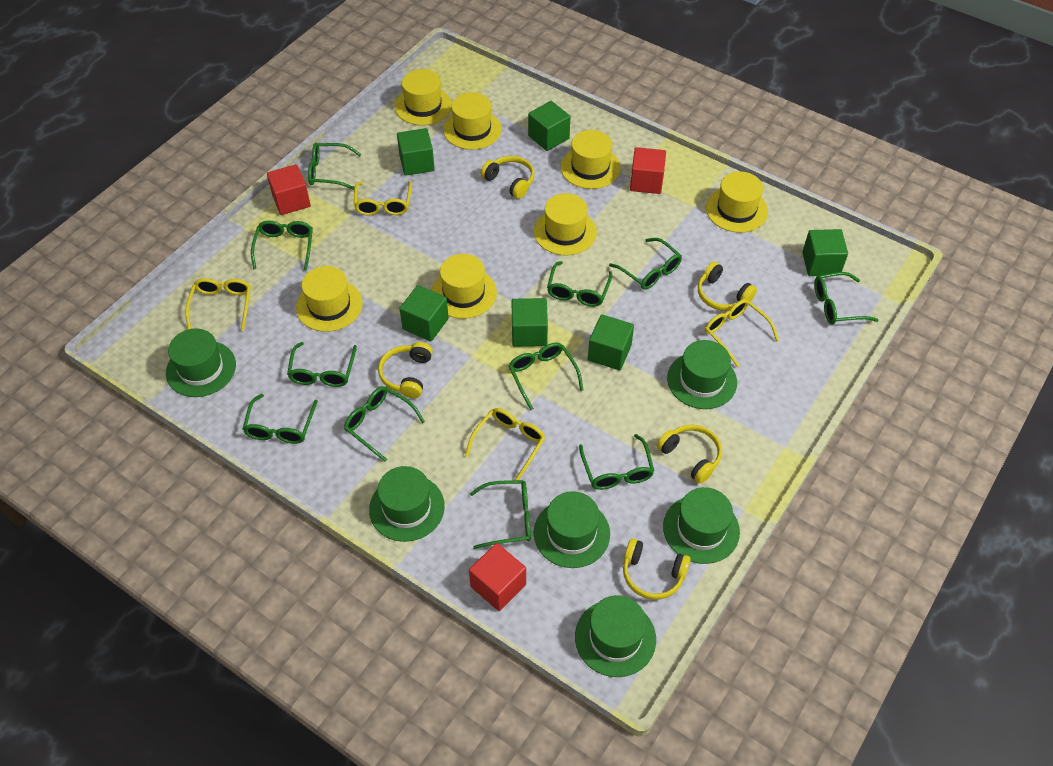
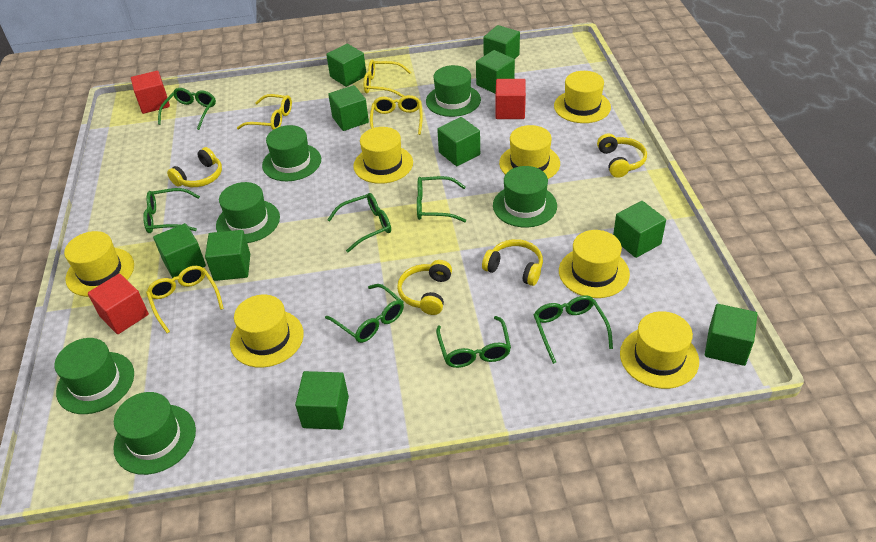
green cube: [397,128,435,176] [399,285,449,342] [512,298,548,347] [528,101,570,151] [588,314,634,370] [802,229,848,276] = 6 -> [153,223,206,278] [205,230,250,281] [295,371,349,430] [326,44,366,87] [328,85,369,131] [437,117,480,166] [476,50,515,94] [483,25,520,59] [613,201,666,258] [705,304,757,366] = 10
green glasses: [242,394,318,444] [251,220,313,271] [287,342,357,387] [308,143,361,190] [344,386,425,462] [470,480,531,549] [508,343,584,410] [547,261,613,307] [579,434,654,490] [609,238,682,290] [814,272,878,325] = 11 -> [143,188,200,233] [158,88,216,130] [325,284,404,343] [327,193,391,253] [417,176,466,222] [436,316,511,368] [533,295,613,364] = 7
yellow headphones: [378,342,433,398] [480,156,534,199] [623,538,691,600] [657,424,722,484] [698,262,757,311] = 5 -> [167,147,222,187] [397,260,452,315] [482,239,543,286] [597,134,647,178] = 4

